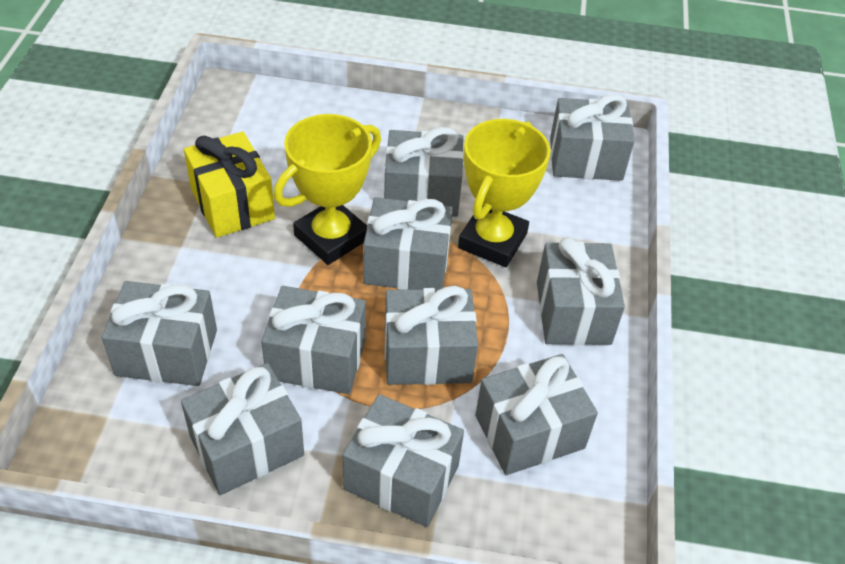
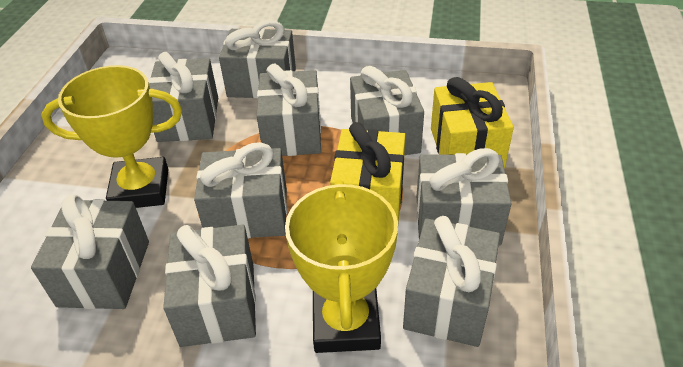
grey gift: [102,281,217,386] [181,363,304,495] [261,286,366,394] [343,394,464,527] [363,197,453,290] [384,127,464,217] [385,286,478,385] [475,354,598,475] [537,237,625,345] [550,94,634,181] = 10 -> [31,194,149,309] [148,52,218,142] [163,225,256,347] [194,142,287,239] [219,20,296,98] [257,64,321,156] [350,66,424,155] [403,216,500,347] [416,148,512,245] = 9
yellow gift: [184,132,275,238] = 1 -> [330,122,405,222] [431,77,514,169] = 2

